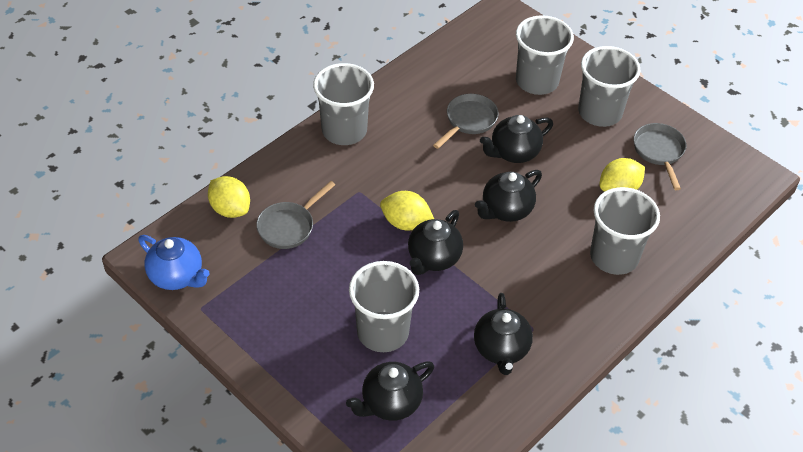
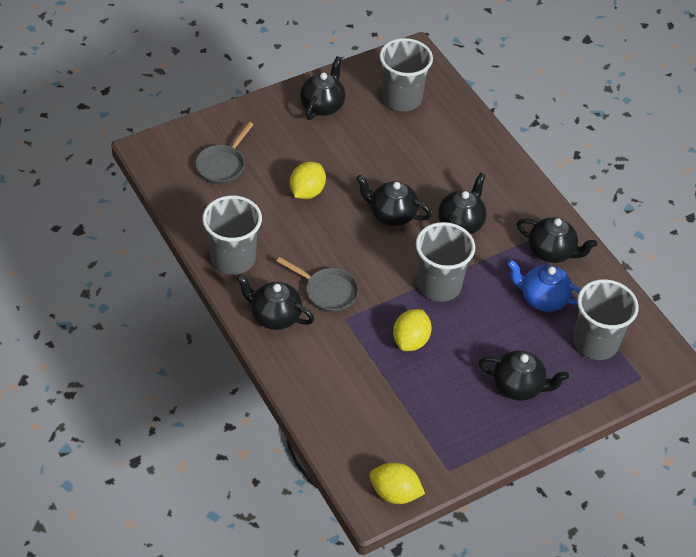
black teapot: [346,361,434,421] [408,210,463,275] [474,293,533,375] [475,170,542,222] [480,115,553,163] = 5 -> [236,274,314,330] [300,56,345,120] [356,175,432,226] [438,173,487,234] [478,351,569,401] [517,217,597,263] = 6
grey cup: [313,63,374,145] [349,261,419,352] [516,15,574,95] [578,46,641,127] [590,187,660,275] = 5 -> [202,196,262,275] [380,38,433,112] [416,222,475,302] [573,279,639,360] = 4
grey pan: [256,181,335,249] [433,94,499,149] [634,123,686,190] = 3 -> [195,122,254,184] [276,257,359,312] = 2

